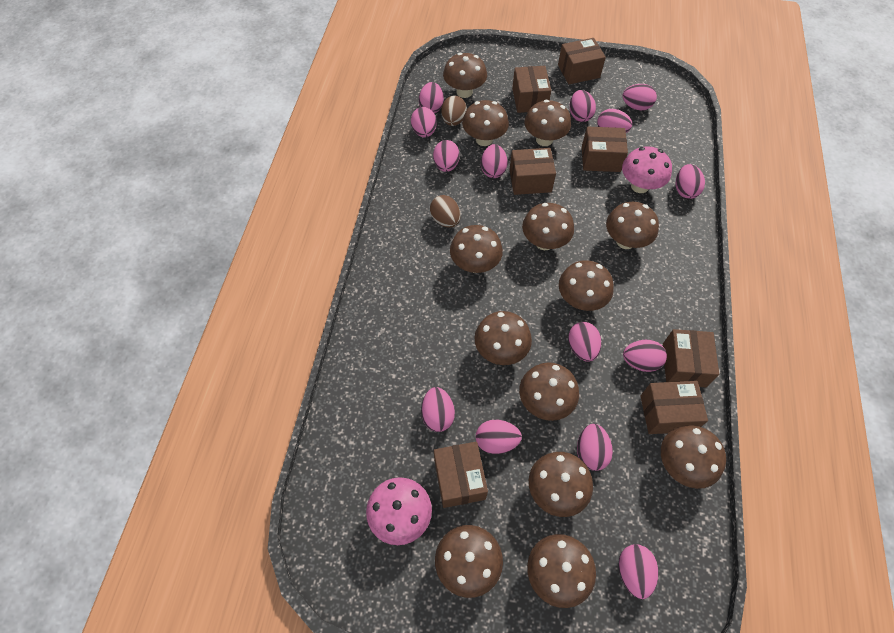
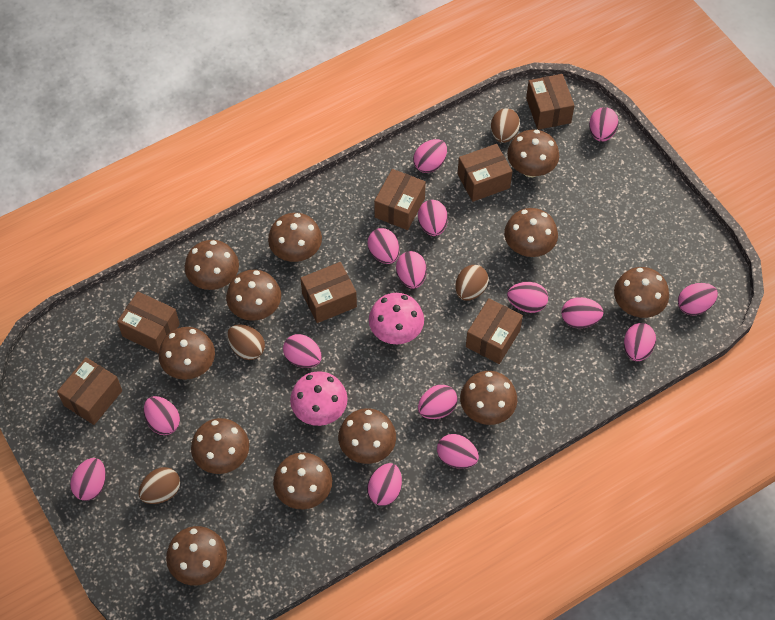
brown egg: [430,195,460,228] [441,96,467,126] = 2 -> [139,467,180,504] [227,324,265,360] [455,265,488,301] [491,108,520,143] = 4
brown mushroom: [435,525,503,598] [443,52,487,98] [450,225,503,273] [462,100,509,146] [474,311,532,365] [519,362,579,421] [522,203,574,250] [525,100,571,146] [527,534,596,608] [529,452,593,517] [559,260,614,311] [606,202,659,249] [661,425,726,489] = 13 -> [159,327,215,380] [166,526,227,586] [185,240,239,290] [191,418,249,474] [226,269,281,321] [268,213,322,262] [273,452,332,509] [338,408,396,464] [460,371,517,425] [504,208,558,257] [507,130,559,177] [614,267,669,318] = 12
pink egg: [411,107,437,138] [419,82,444,113] [421,387,455,432] [433,140,460,172] [476,420,522,454] [481,144,507,178] [568,322,601,362] [570,90,596,122] [577,424,613,471] [597,109,632,133] [618,544,658,599] [622,84,657,110] [623,340,667,372] [676,164,705,199] = 14 -> [70,458,106,501] [144,396,180,435] [283,334,322,368] [367,463,402,506] [368,228,400,264] [396,251,427,289] [413,139,447,173] [418,200,448,236] [418,385,458,419] [437,434,479,469] [507,282,548,313] [561,297,604,328] [589,107,619,142] [624,323,656,361] [678,283,718,316] = 15

